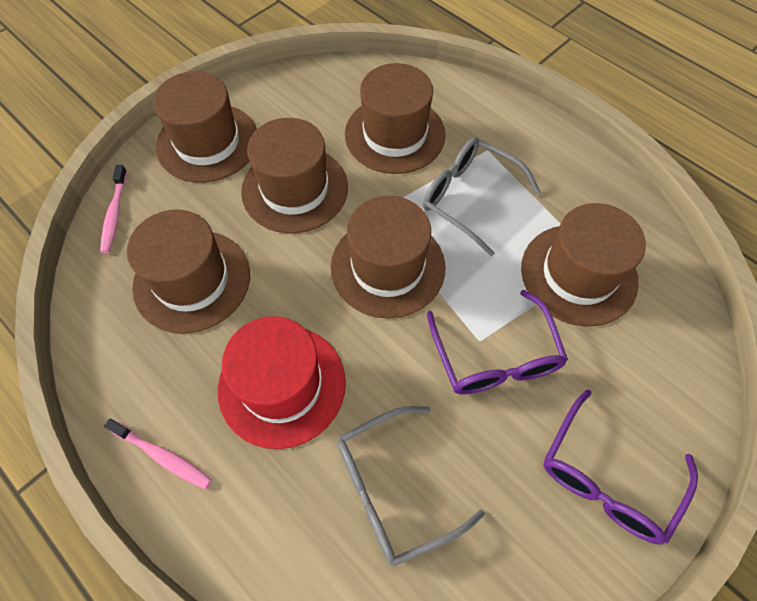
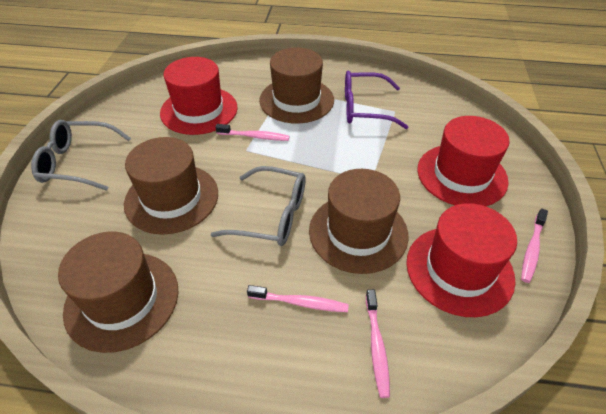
brown hat: [127,209,250,334] [153,71,257,183] [241,118,348,233] [331,196,445,319] [345,63,446,174] [521,203,646,326] = 6 -> [58,231,178,353] [124,137,218,235] [259,48,334,123] [309,169,409,274] = 4
pink toothbrush: [100,165,127,253] [104,419,212,489] = 2 -> [215,124,290,141] [247,285,349,312] [366,289,390,398] [521,208,548,283] = 4
purple glasses: [427,290,568,395] [543,389,698,544] = 2 -> [345,70,408,129] = 1
red hat: [218,316,346,449] = 1 -> [160,57,238,135] [406,203,517,317] [417,116,510,206] = 3

